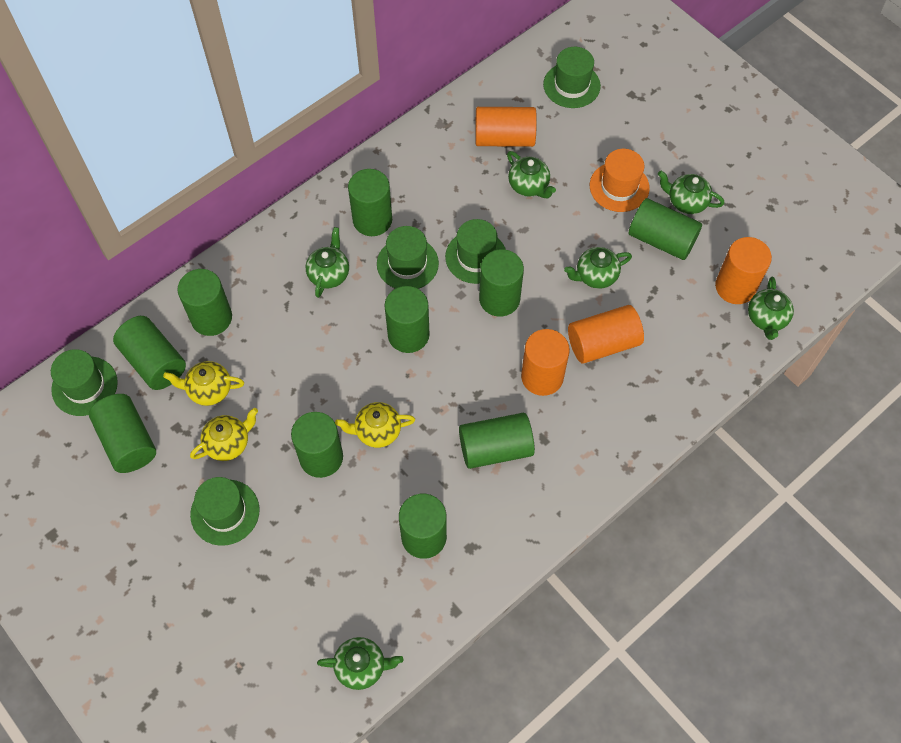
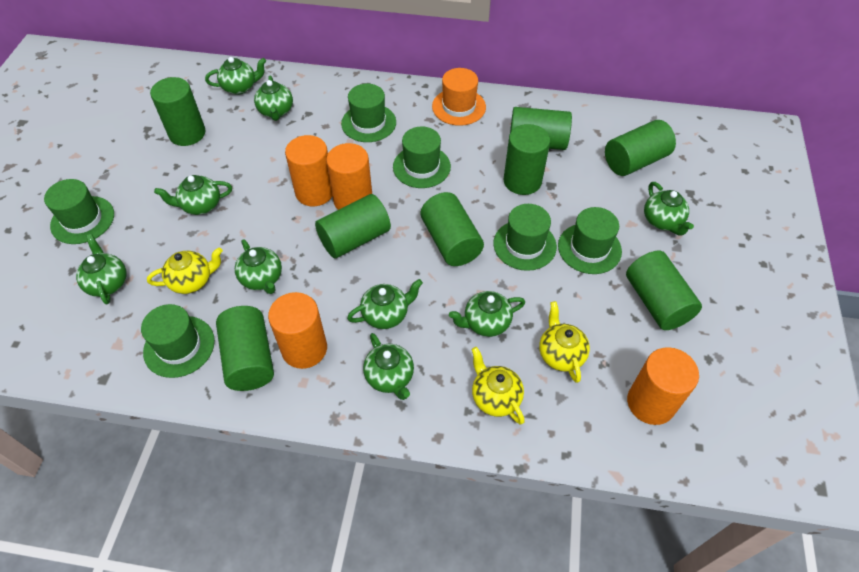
green cylinder: [89,394,156,473] [113,316,186,390] [177,269,232,336] [291,412,343,478] [348,169,392,236] [384,286,429,353] [399,494,447,559] [459,413,535,469] [479,249,524,317] [628,198,702,260] = 10 -> [150,77,205,146] [216,306,274,391] [315,194,391,258] [421,192,484,266] [503,124,550,195] [510,107,572,150] [605,120,676,176] [626,251,702,330] = 8
green hat: [51,349,118,416] [190,477,260,546] [377,226,439,289] [445,219,506,284] [543,47,601,108] = 5 -> [44,179,114,244] [141,304,215,378] [341,84,396,142] [393,127,451,188] [493,204,557,271] [558,207,622,274] = 6
green teapot: [306,227,349,298] [317,637,403,690] [507,151,556,198] [564,247,632,289] [658,170,724,214] [748,277,794,340] = 6 -> [76,234,127,305] [154,175,232,215] [205,57,266,95] [235,239,282,294] [254,75,293,121] [347,279,423,329] [363,333,414,400] [449,291,525,337] [644,182,694,236] = 9

